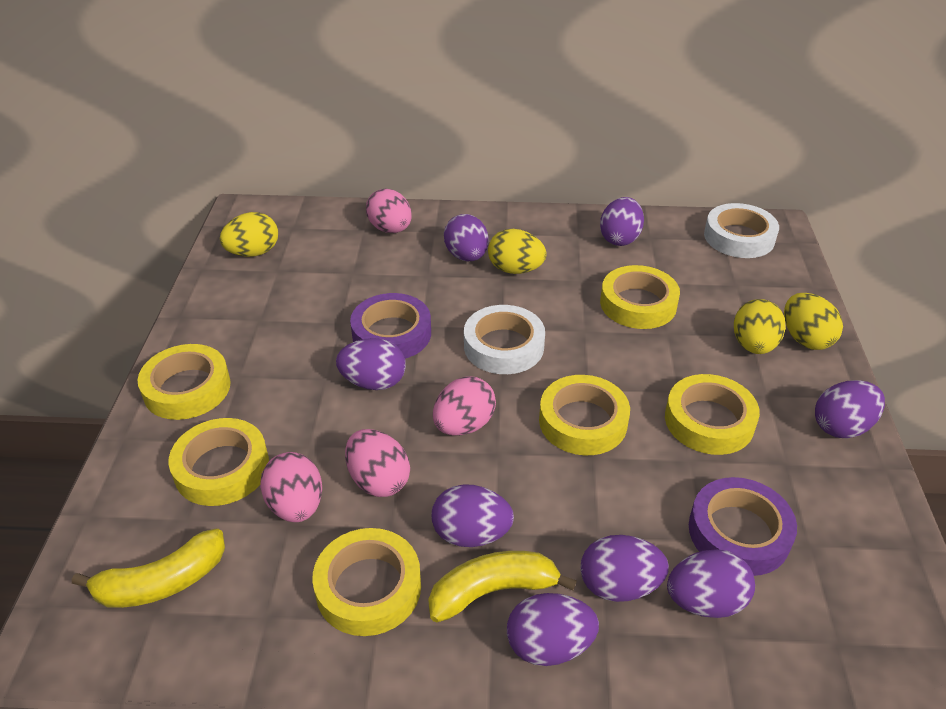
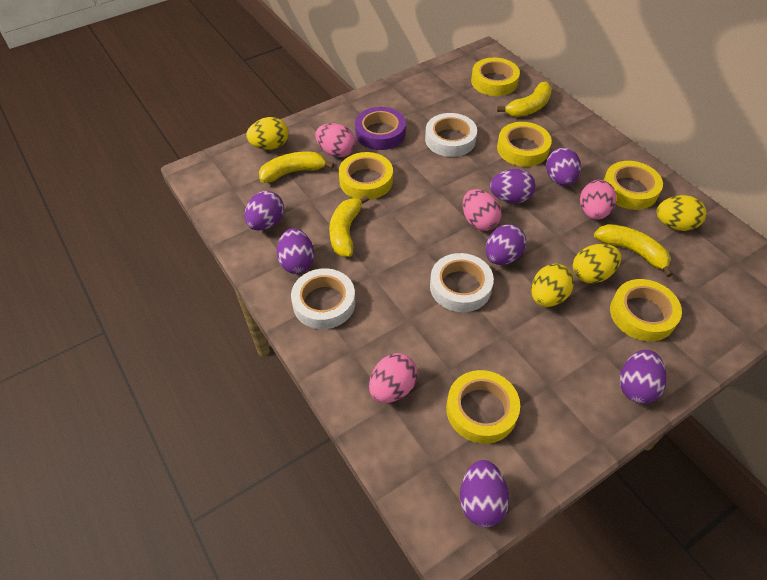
purple egg: [336,338,406,390] [431,484,514,547] [444,214,489,261] [507,593,599,666] [580,535,669,602] [600,197,644,246] [667,549,755,618] [815,380,885,438] = 8 -> [244,191,284,230] [277,228,314,274] [460,460,509,527] [486,224,526,265] [490,169,536,203] [546,148,581,186] [620,350,667,404] = 7
purple tape: [350,293,431,359] [689,477,797,576] = 2 -> [355,107,406,150] = 1
white tape: [464,305,545,374] [704,203,779,258] = 2 -> [291,268,355,329] [425,113,477,157] [430,253,494,312] = 3
yellow banana: [72,529,225,608] [428,551,577,622] = 2 -> [259,152,334,183] [329,195,369,257] [497,82,552,117] [594,224,673,277] = 4

